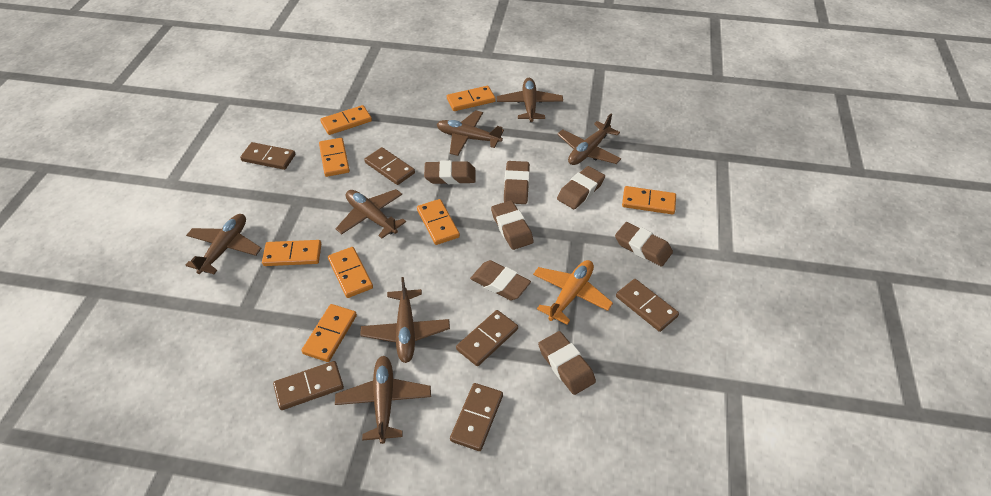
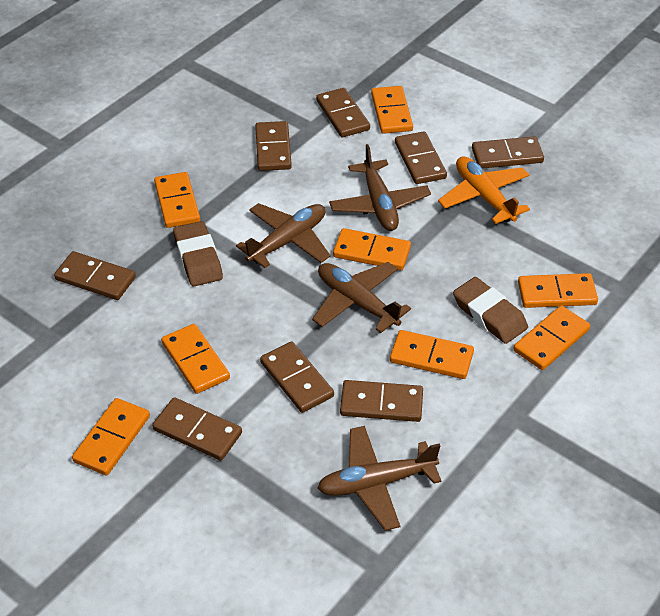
brown domino: [240,142,295,170] [273,361,344,410] [364,147,415,185] [450,383,503,451] [456,310,518,366] [616,279,679,332] = 6 -> [54,251,136,300] [152,397,242,461] [255,121,292,171] [260,341,334,413] [316,88,370,137] [340,380,423,422] [395,131,447,184] [472,136,544,169] = 8
brown eraser: [424,160,475,184] [470,260,531,300] [491,200,534,250] [504,161,530,204] [538,331,596,395] [557,166,605,209] [615,222,673,267] = 7 -> [173,221,223,286] [453,277,528,344] = 2
brown plane: [185,214,261,274] [335,189,406,239] [335,356,431,444] [361,277,450,363] [437,110,504,156] [497,78,563,122] [557,114,621,165] = 7 -> [236,203,331,268] [312,262,411,333] [318,426,441,531] [329,144,431,231] = 4

